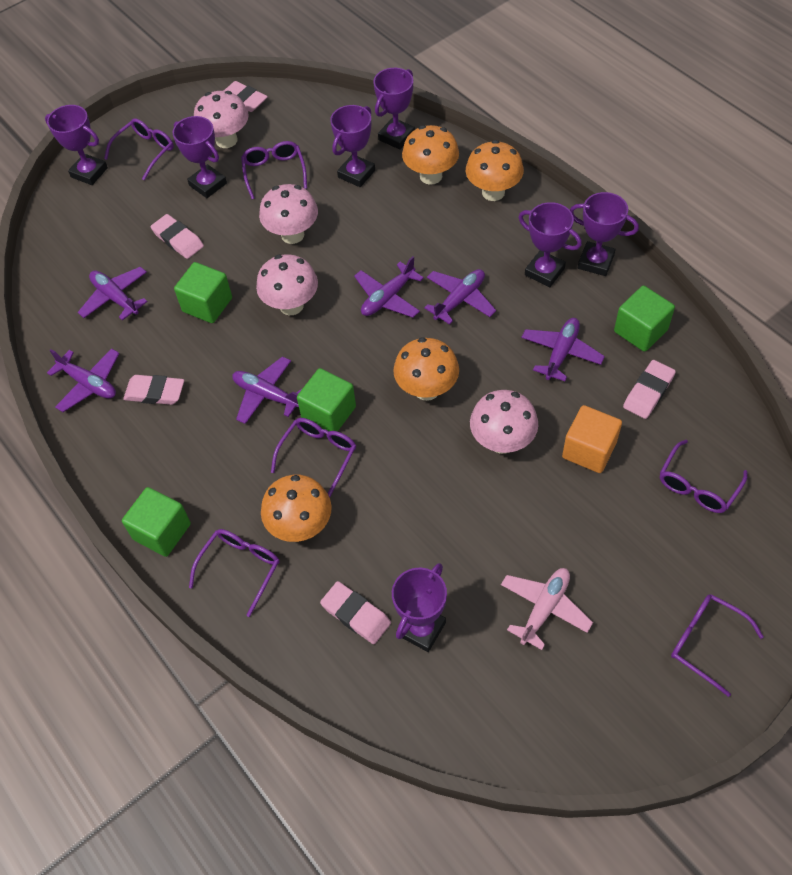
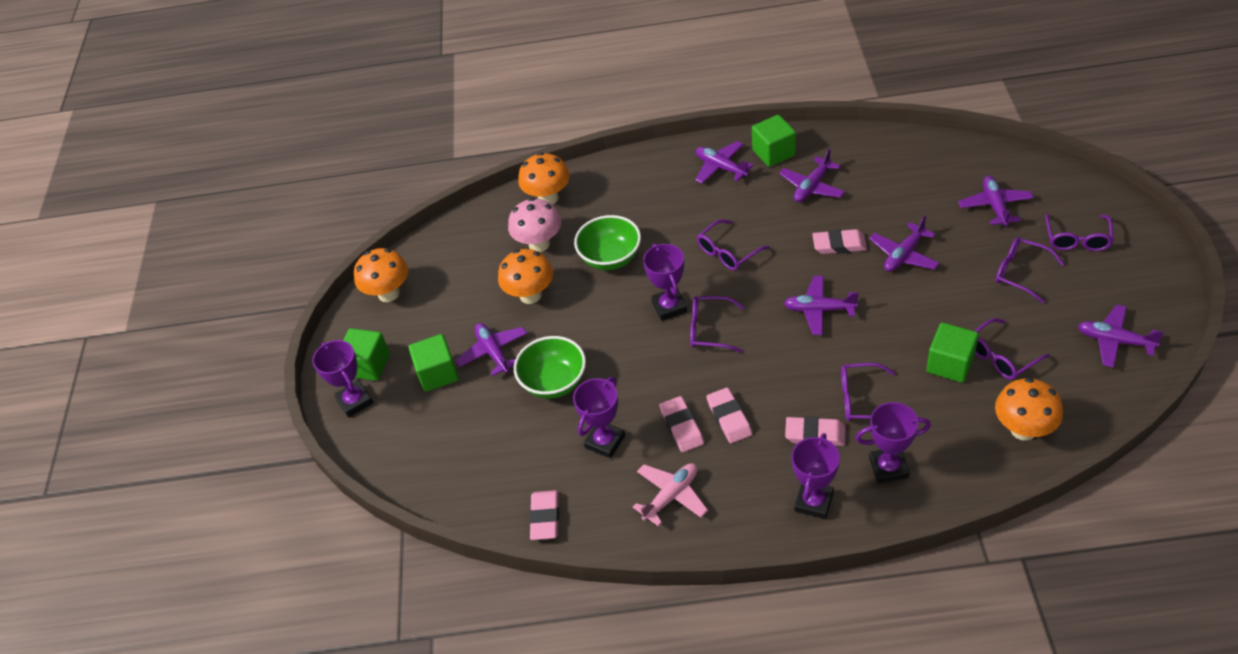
green bowl: none = 0 -> [514,336,586,399] [574,215,641,270] = 2
orange cube: [562,405,622,473] = 1 -> none = 0
pink mushroom: [194,91,249,148] [256,254,318,315] [259,184,318,244] [470,390,538,454] = 4 -> [508,198,561,252] = 1
purple plane: [47,348,120,412] [78,267,148,320] [232,356,302,424] [354,256,424,318] [424,269,496,325] [521,318,605,381] = 6 -> [456,323,527,376] [696,141,754,184] [779,148,845,202] [784,276,859,335] [869,215,939,272] [958,176,1034,227] [1078,304,1164,368] = 7
purple trophy: [45,105,108,185] [173,116,227,198] [330,105,375,187] [373,68,415,150] [392,563,447,652] [519,202,582,287] [570,192,639,276] = 7 -> [312,340,374,418] [573,377,625,458] [643,243,687,321] [791,433,840,519] [855,402,931,484] = 5

